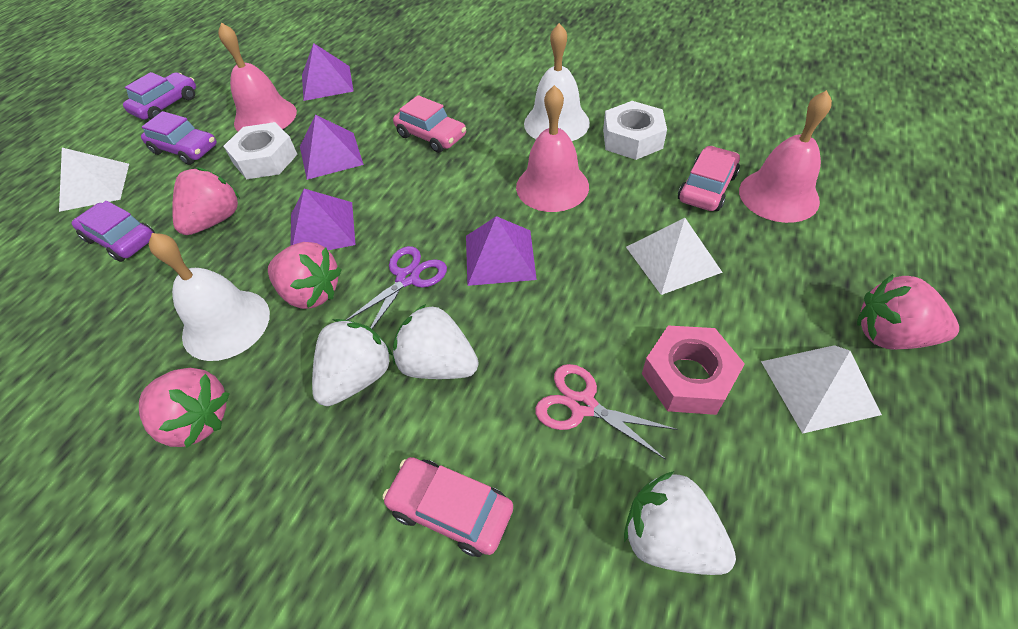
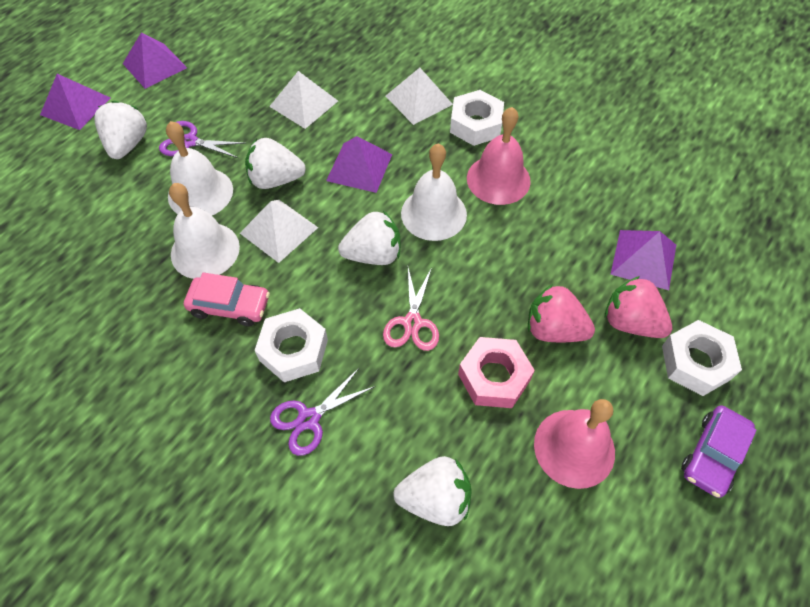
pink bell: [218,23,297,132] [516,85,589,212] [739,90,832,223] = 3 -> [467,107,531,205] [534,399,615,489] = 2
pink car: [382,457,513,557] [393,95,466,153] [678,146,740,211] = 3 -> [184,272,270,326] = 1
pink strawberry: [139,368,230,448] [172,167,240,235] [268,242,341,309] [857,274,959,350] = 4 -> [528,284,595,342] [605,276,672,338] = 2
purple car: [72,201,155,262] [123,72,196,120] [141,111,217,165] = 3 -> [681,405,757,498] = 1
purple scissors: [346,246,447,329] = 1 -> [159,121,246,158] [270,367,375,456] = 2
white bell: [149,233,270,361] [524,23,590,141] = 2 -> [166,121,233,215] [169,183,240,279] [401,143,467,241] = 3
white nut: [223,122,298,179] [603,101,667,160] = 2 -> [254,308,328,382] [450,90,504,146] [662,320,742,396] = 3
white strawberry: [312,319,393,406] [393,304,479,379] [624,471,736,575] = 3 -> [94,101,147,159] [245,138,306,189] [338,211,400,265] [394,456,472,526] = 4

